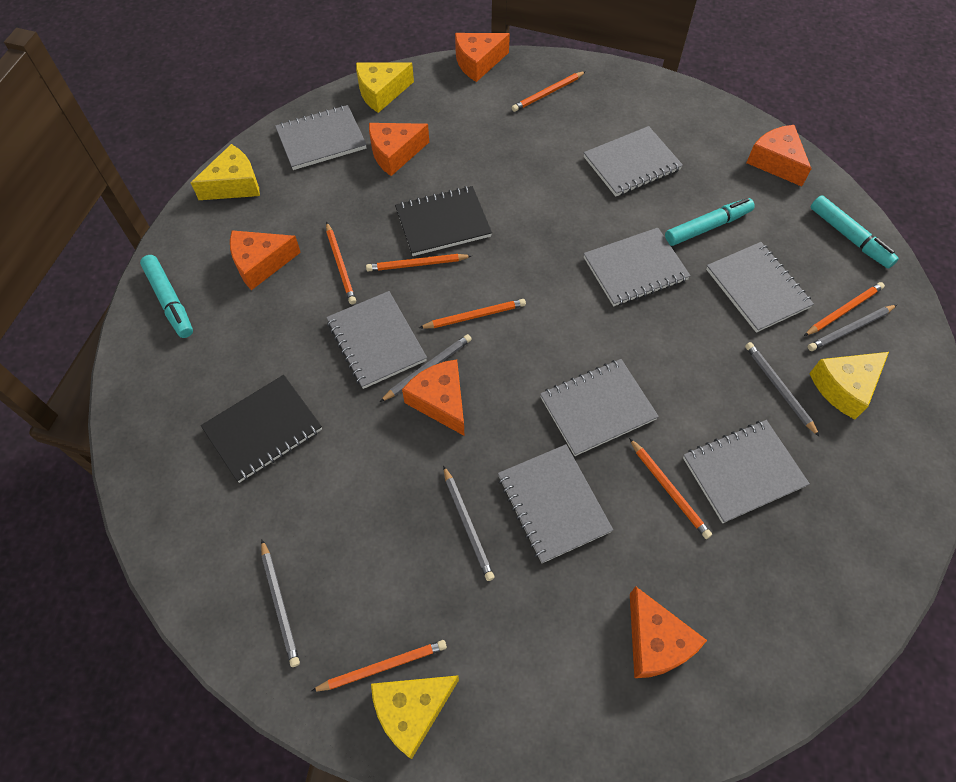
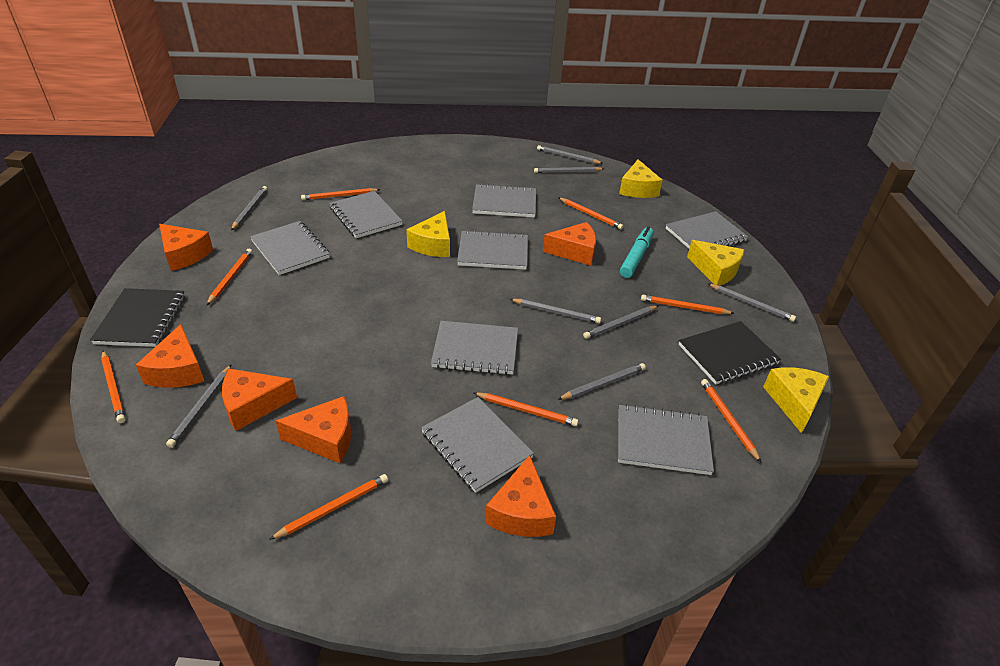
grey pencil: [261,540,300,667] [380,334,472,402] [443,465,494,581] [745,342,820,437] [808,305,897,351] = 5 -> [166,365,231,448] [231,186,268,230] [510,299,601,323] [534,167,604,173] [537,145,603,164] [557,363,646,400] [583,306,658,339] [707,283,796,322] = 8
orange pencil: [311,640,447,692] [326,222,356,304] [366,254,472,272] [419,299,526,329] [512,71,586,112] [629,438,712,539] [804,282,885,336] = 7 -> [101,350,126,423] [206,249,252,306] [269,474,388,540] [301,188,380,200] [474,392,579,426] [558,197,623,230] [641,295,734,314] [701,379,761,462] = 8
turquoise marker: [140,255,193,338] [665,198,755,246] [811,195,899,269] = 3 -> [620,227,654,278] = 1

